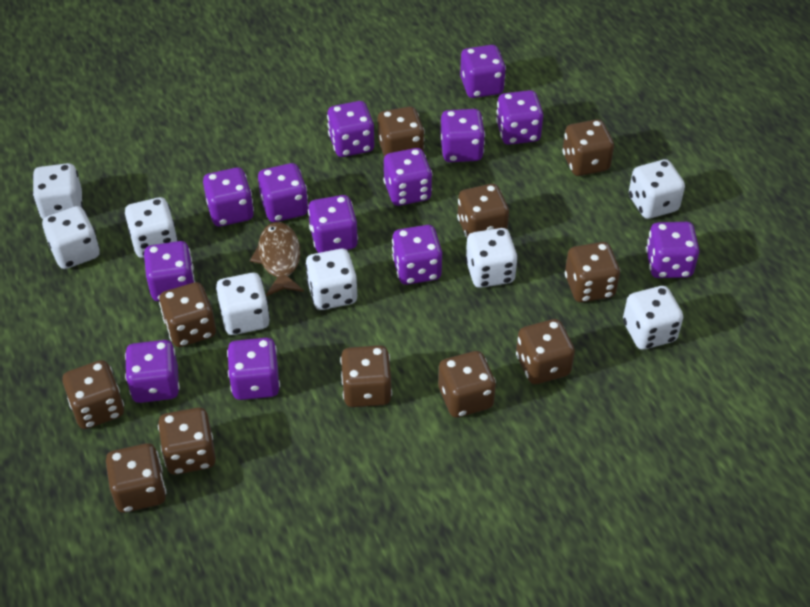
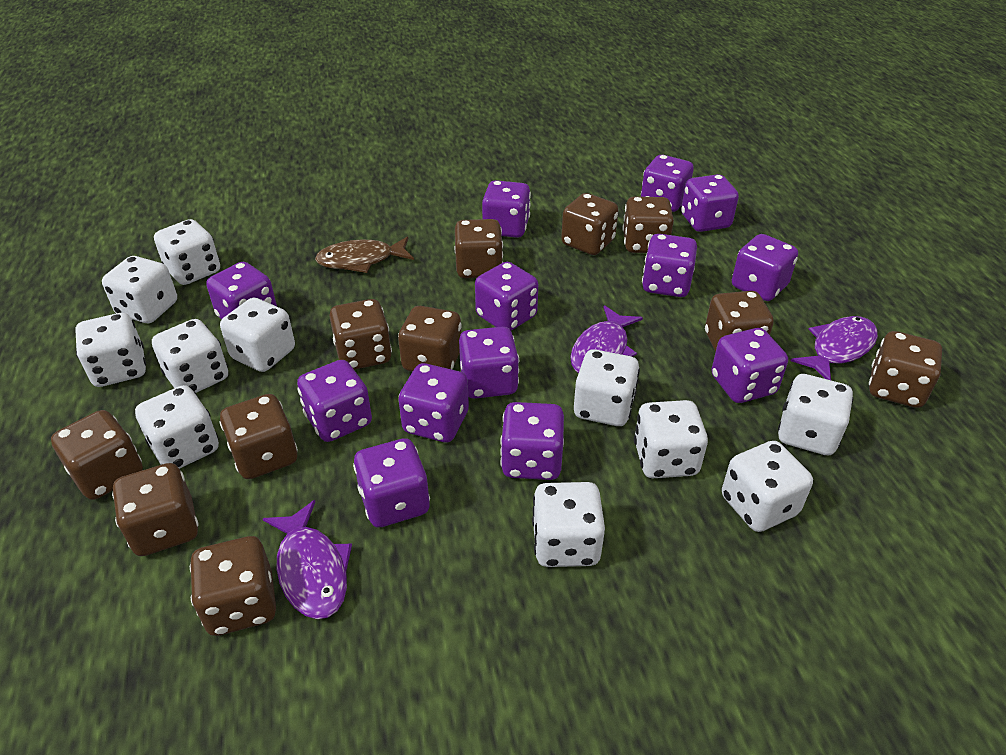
purple fish: none = 0 -> [263,500,352,619] [570,305,643,373] [791,316,878,380] = 3
white dice: [32,163,83,219] [42,206,100,269] [125,197,178,258] [216,273,270,335] [305,249,357,310] [465,228,518,288] [623,286,683,350] [629,159,685,219] = 8 -> [75,313,146,387] [102,256,177,323] [135,385,219,469] [152,319,228,393] [154,219,220,285] [220,298,295,372] [532,482,605,567] [574,349,640,426] [634,400,708,478] [722,441,813,532] [778,374,853,455] = 11

